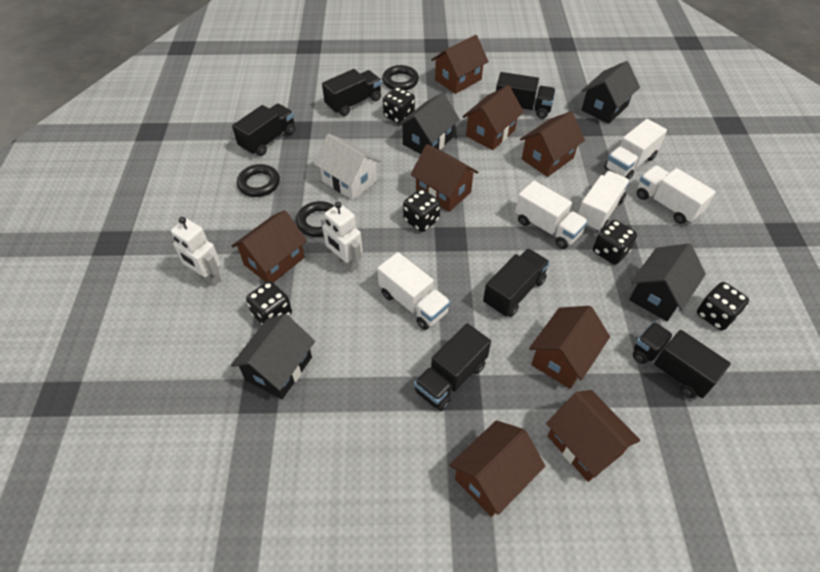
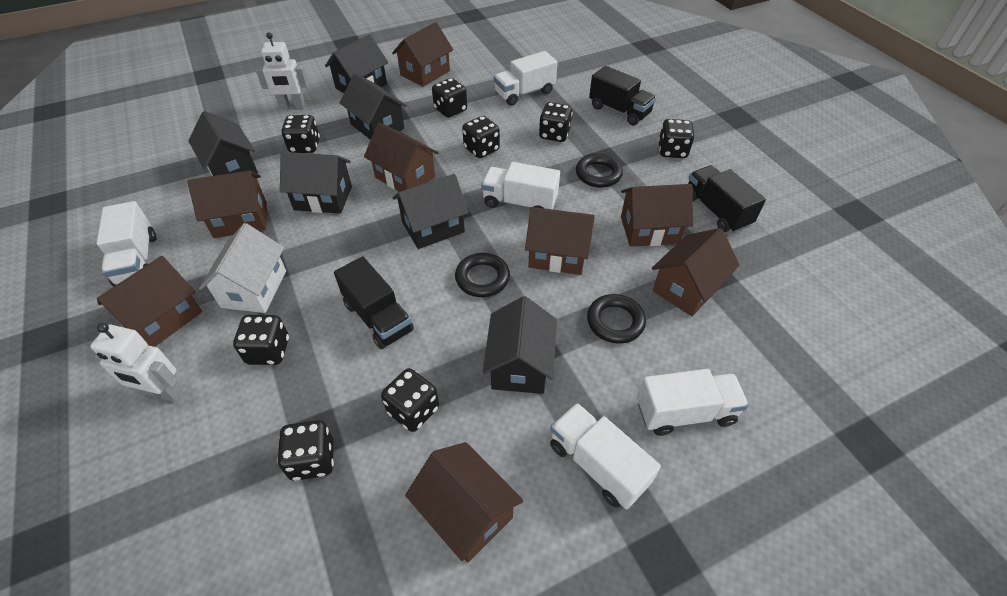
black dice: [246,281,292,325] [383,87,415,124] [403,189,441,232] [593,220,637,265] [697,282,749,331] = 5 -> [233,315,289,365] [277,420,334,481] [282,115,320,153] [381,368,439,432] [432,78,467,118] [462,116,500,158] [539,102,573,142] [658,119,694,158] = 8
black house: [231,314,315,399] [397,93,460,154] [581,61,640,124] [629,243,706,321] = 4 -> [188,111,258,176] [280,152,352,214] [325,34,388,93] [340,73,407,140] [393,174,469,249] [483,296,557,394] = 6
black truck: [232,104,295,156] [322,69,382,116] [414,323,491,411] [483,248,550,317] [496,72,556,119] [633,322,731,398] = 6 -> [334,256,414,349] [589,66,656,125] [688,165,766,233] = 3

